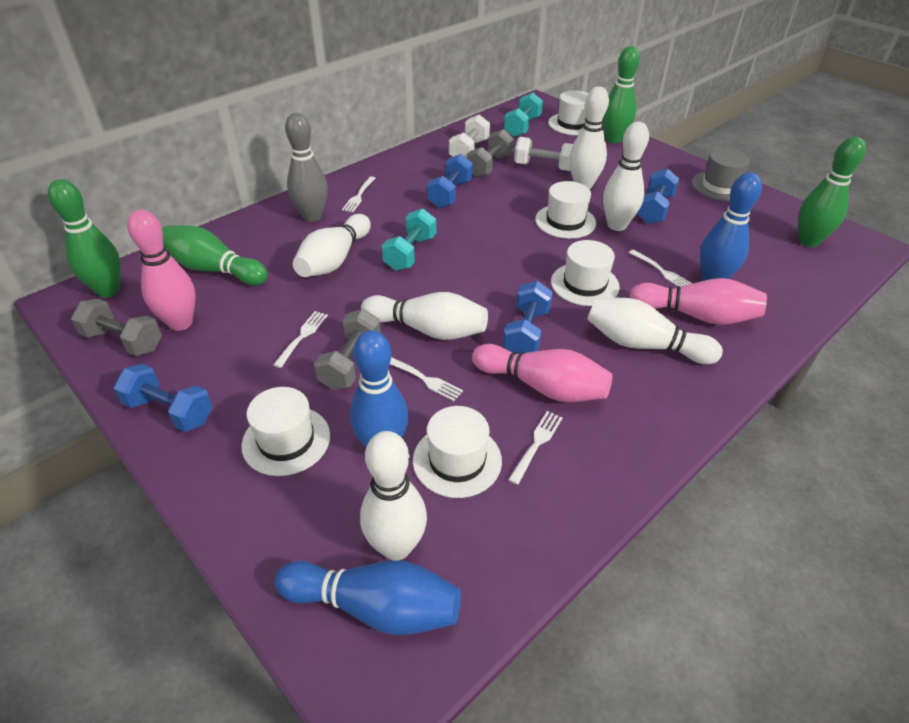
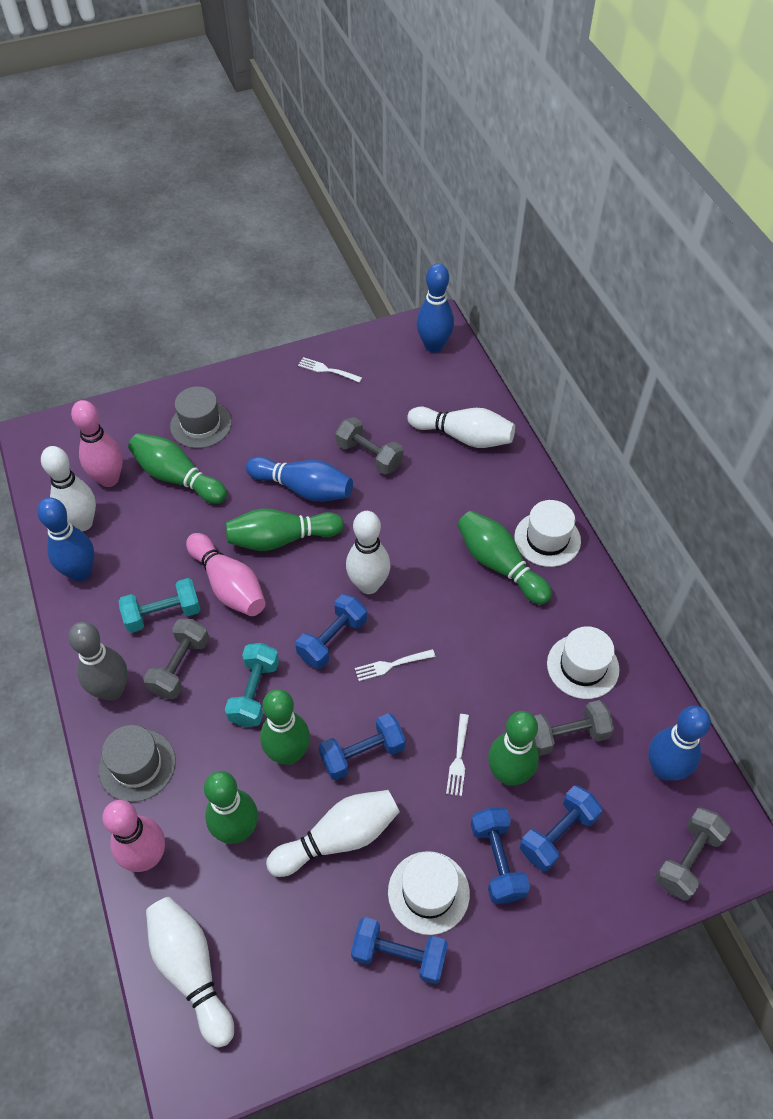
blue bowling pin: [275,560,461,635] [350,330,409,448] [700,172,762,281] = 3 -> [37,497,95,581] [246,456,353,502] [417,264,454,353] [648,706,711,781] = 4
blue dumbbell: [114,364,213,432] [427,154,473,208] [503,281,553,354] [637,169,679,224] = 4 -> [295,594,367,669] [319,713,406,780] [351,917,448,984] [471,807,530,904] [520,786,602,871] = 5
green bowling pin: [48,179,121,298] [162,225,268,285] [603,46,640,143] [798,137,866,247] = 4 -> [128,433,227,504] [204,771,258,844] [226,509,344,551] [260,689,310,765] [457,511,552,605] [488,711,539,786] = 6
grey dumbbell: [71,299,162,356] [314,309,381,390] [466,129,514,178] = 3 -> [143,619,209,699] [335,417,403,475] [533,700,614,756] [655,808,731,901] = 4
grey hat: [692,148,750,201] = 1 -> [99,725,176,802] [170,387,232,448] = 2
white bowling pin: [293,214,371,277] [360,431,427,561] [361,292,488,340] [569,86,609,189] [587,298,723,364] [603,122,649,231] = 6 -> [41,446,96,532] [146,897,234,1048] [266,790,400,877] [346,511,390,594] [407,407,515,448] = 5
white dumbbell: [449,115,490,157] [514,137,573,171] = 2 -> none = 0
white fork: [273,311,328,368] [342,176,376,212] [390,357,463,401] [508,411,563,485] [629,249,692,287] = 5 -> [298,357,362,383] [355,649,435,681] [446,714,469,796] = 3
white hat: [241,387,330,476] [413,406,502,498] [535,181,596,239] [548,90,588,135] [551,240,620,306] = 5 -> [388,851,470,935] [514,500,581,567] [547,626,619,699] = 3

